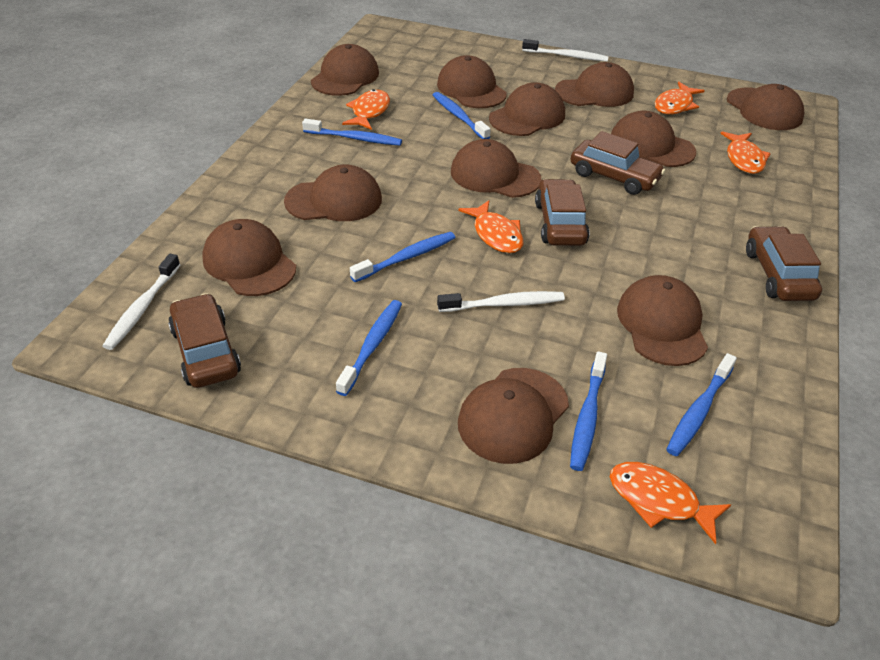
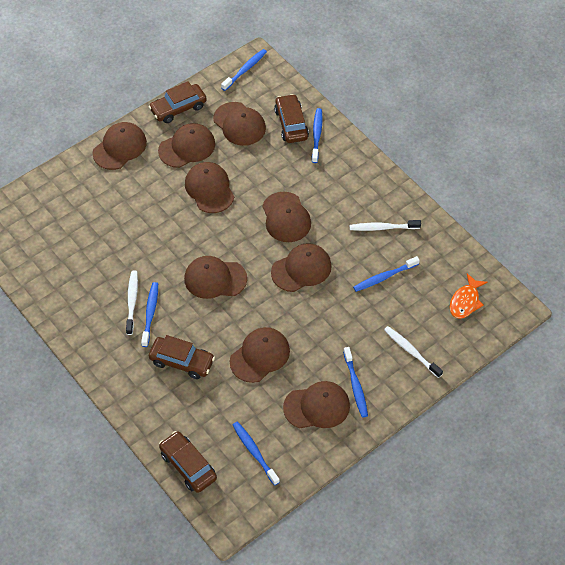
brown cap: [202,219,296,296] [284,164,382,221] [311,44,379,96] [437,55,507,108] [451,139,541,198] [458,368,569,464] [489,82,565,136] [555,62,634,107] [611,111,696,167] [617,275,708,366] [727,84,805,130] = 11 -> [93,122,147,170] [158,123,215,168] [184,256,247,299] [185,162,234,213] [213,102,266,146] [230,327,290,383] [262,192,311,242] [271,243,332,292] [283,381,350,429] = 9
orange fish: [342,89,390,130] [458,200,523,253] [610,462,731,545] [655,82,705,114] [720,131,771,174] = 5 -> [450,273,488,319] = 1

